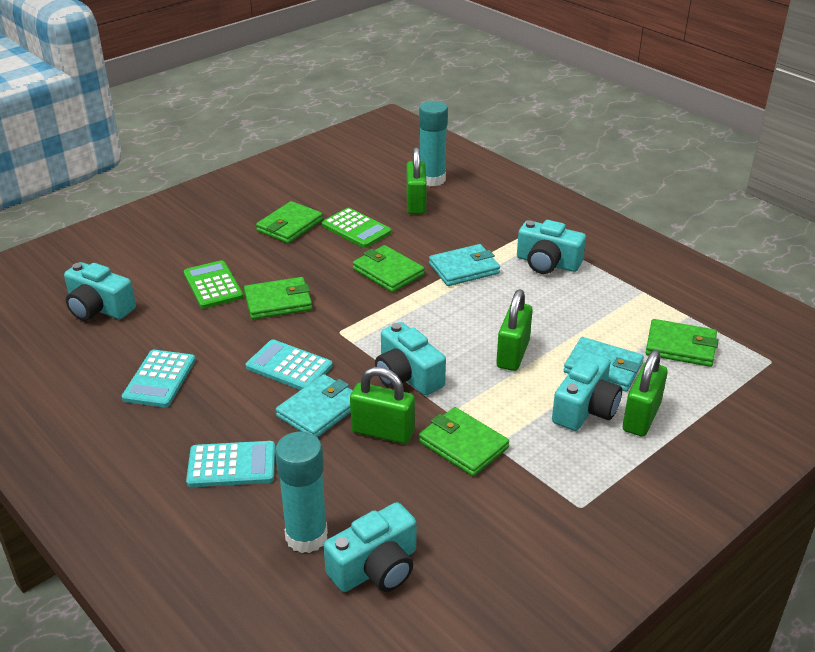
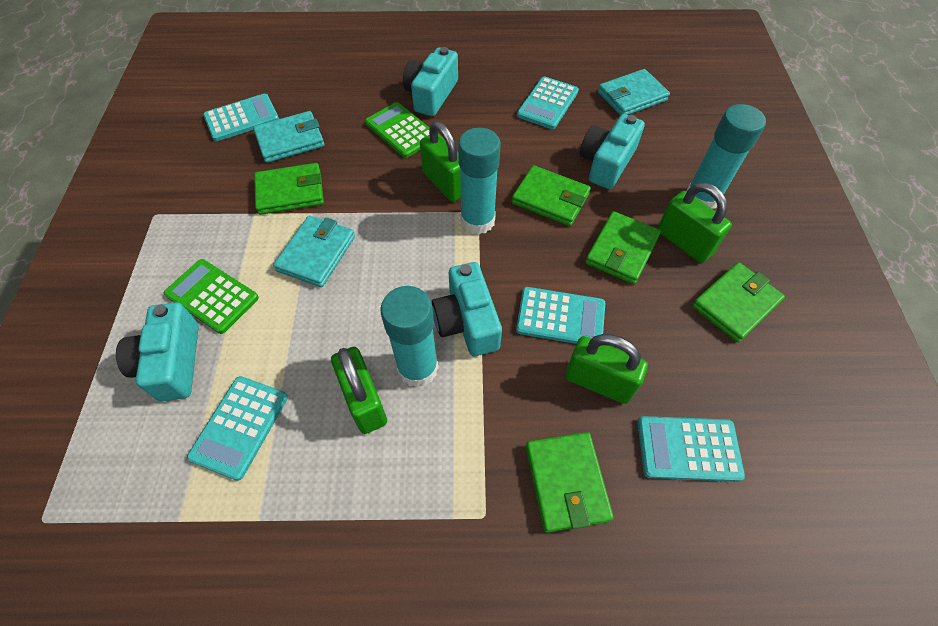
turquoise calculator: [122,350,196,407] [186,441,275,487] [246,339,333,390] = 3 -> [187,376,288,481] [203,94,279,141] [516,287,605,344] [517,76,579,129] [638,416,745,482] = 5
turquoise camera: [64,262,136,321] [324,502,417,592] [375,322,446,396] [517,220,586,274] [552,352,622,431] = 5 -> [116,302,199,401] [403,47,458,116] [432,262,502,356] [580,114,645,189] = 4
turquoise glue stick: [275,432,328,553] [419,101,448,186] = 2 -> [380,286,438,387] [458,128,501,235] [687,104,766,209] = 3

